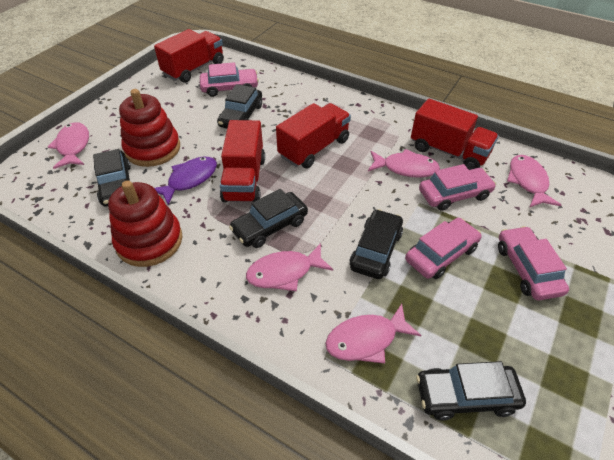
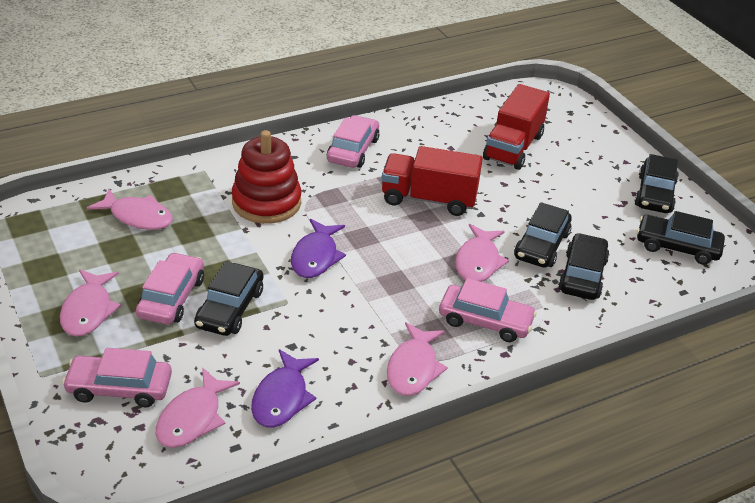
purple fish: [154,157,217,205] = 1 -> [251,349,319,428] [291,219,346,278] = 2
red stacking toy: [108,180,183,267] [119,89,180,167] = 2 -> [232,130,301,224] = 1
red truck: [154,29,224,83] [220,120,265,203] [276,103,351,168] [411,99,499,170] = 4 -> [382,146,483,216] [483,84,550,170] = 2

